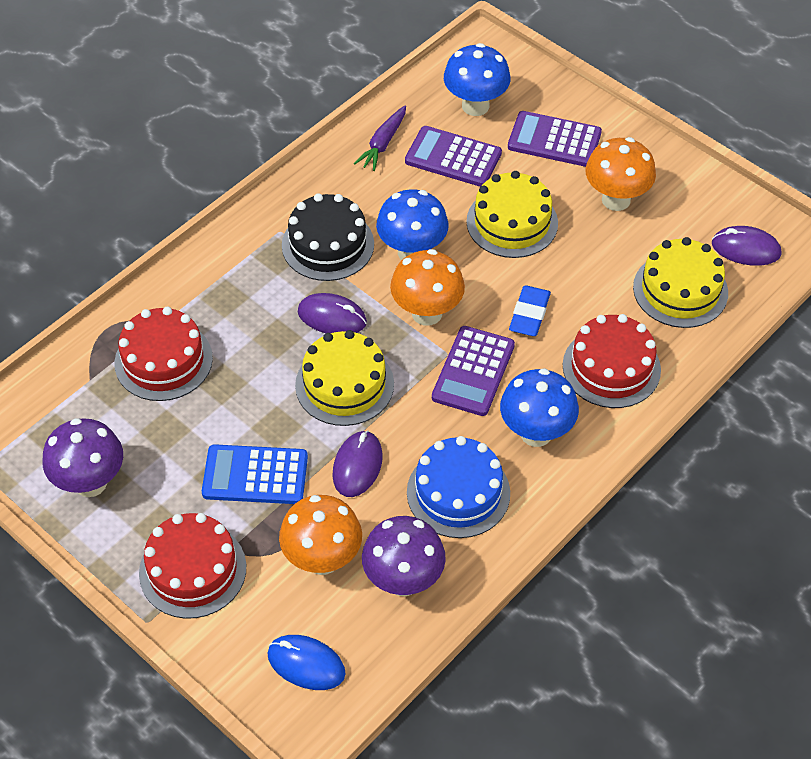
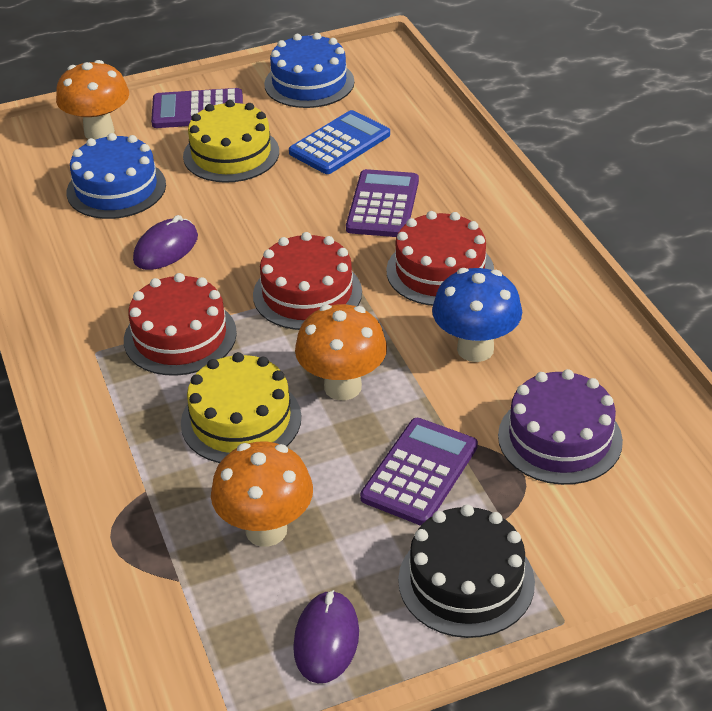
blue cake: [407,436,510,538] = 1 -> [67,133,166,219] [264,33,354,108] = 2
blue eraser: [509,285,551,336] = 1 -> none = 0
blue mouse: [268,635,346,690] = 1 -> none = 0
blue mushroom: [376,189,449,260] [444,43,510,116] [500,368,579,447] = 3 -> [432,268,522,362] = 1
purple cake: none = 0 -> [498,369,623,485] = 1
purple carrot: [354,105,406,171] = 1 -> none = 0
purple mouse: [298,293,367,333] [332,430,383,497] [712,226,781,266] = 3 -> [133,215,198,270] [293,590,359,683] = 2
purple mushroom: [43,418,123,497] [362,516,446,596] = 2 -> none = 0
yellow cake: [295,330,394,426] [466,171,558,258] [633,237,728,328] = 3 -> [181,352,301,463] [183,100,279,183] = 2

